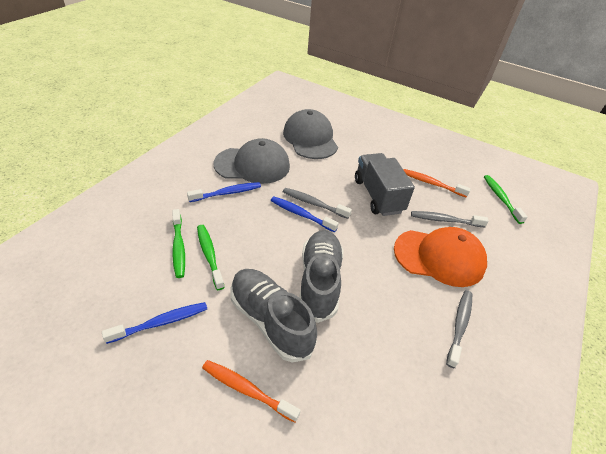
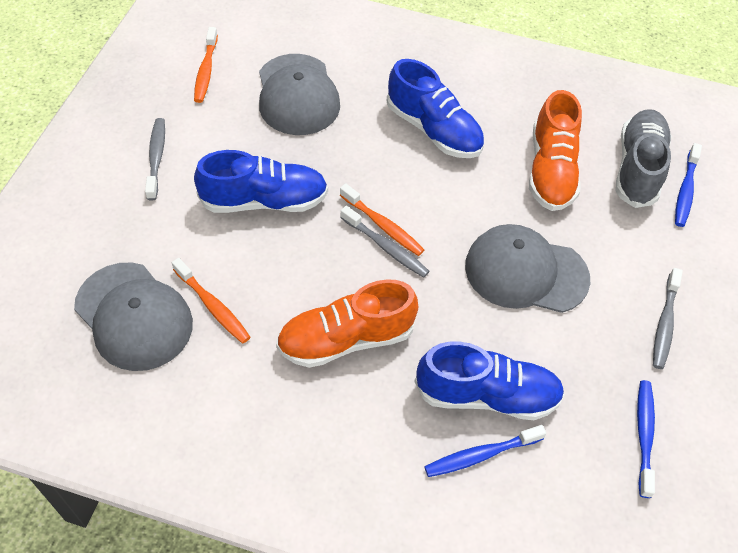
blue shoe: none = 0 -> [194,150,328,213] [387,59,484,158] [414,342,565,420] = 3
green toothbrush: [172,209,185,278] [197,225,225,290] [484,175,528,224] = 3 -> none = 0
grey cap: [214,138,290,184] [283,109,338,159] = 2 -> [74,263,193,371] [259,54,340,135] [465,224,590,313] = 3
grey shoe: [230,269,317,362] [299,230,343,323] = 2 -> [615,110,671,208] = 1
grey truck: [355,153,415,216] = 1 -> none = 0
orange cap: [394,227,487,287] = 1 -> none = 0
orange shoe: none = 0 -> [276,280,418,368] [529,90,582,211] = 2
orange toothbrush: [202,360,301,423] [403,169,471,198] = 2 -> [172,258,250,343] [194,27,218,103] [340,183,424,256] = 3

